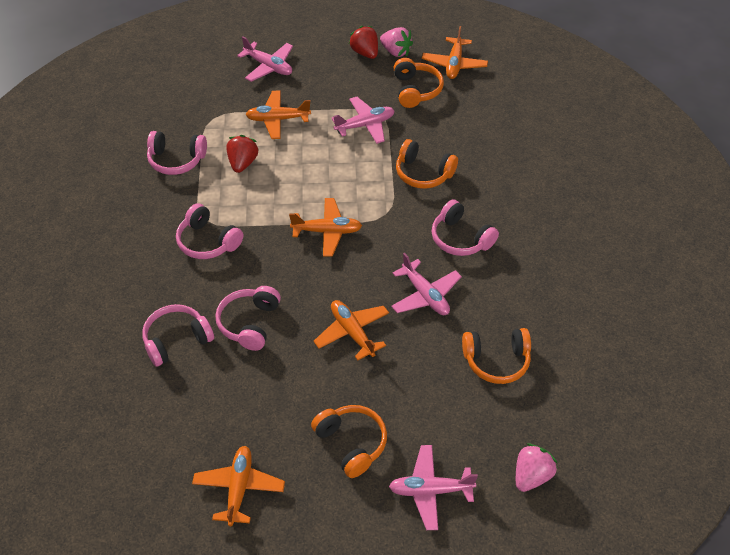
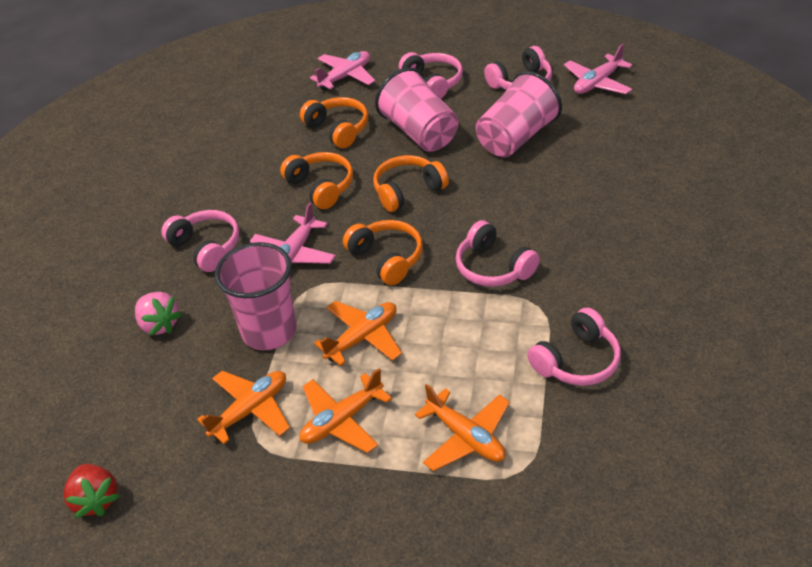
orange plane: [192,446,285,526] [245,91,311,139] [289,198,362,256] [314,300,389,360] [422,26,488,79] = 5 -> [197,371,290,444] [300,369,392,453] [314,301,402,366] [415,384,510,471] = 4
pink cup: none = 0 -> [215,242,297,350] [375,67,459,152] [475,71,562,157] = 3
pink plane: [237,36,293,82] [332,97,395,144] [389,445,478,530] [391,253,462,315] = 4 -> [250,202,336,264] [310,51,375,91] [564,44,633,94] = 3
pink strawberry: [380,27,413,57] [516,443,557,492] = 2 -> [135,292,182,336] = 1
red strawberry: [227,135,259,173] [349,26,378,59] = 2 -> [63,464,119,518] = 1

